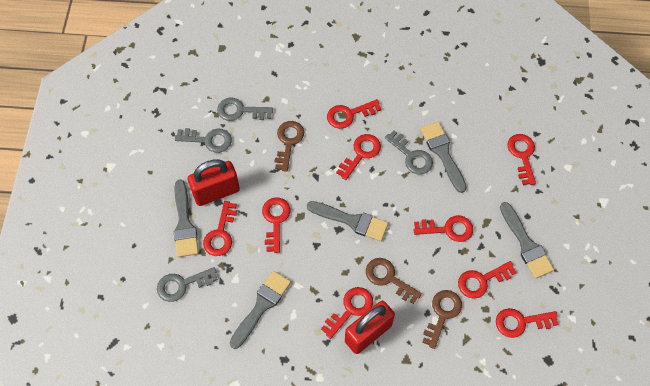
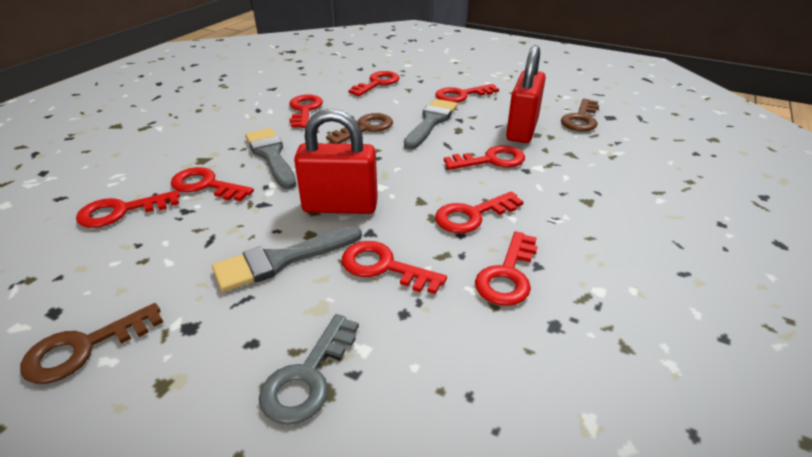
grey brush: [174,180,199,257] [230,271,291,349] [307,201,388,241] [421,121,467,193] [500,202,554,279] = 5 -> [212,226,362,292] [245,128,296,189] [404,99,458,150] = 3
grey key: [157,267,218,302] [175,128,232,153] [217,98,273,121] [385,130,433,175] = 4 -> [259,314,359,425] = 1

